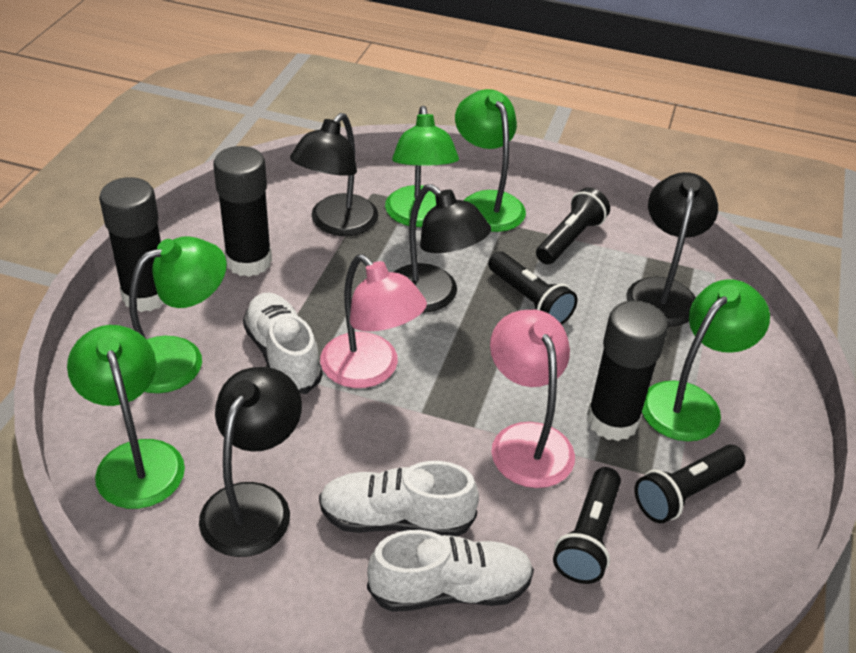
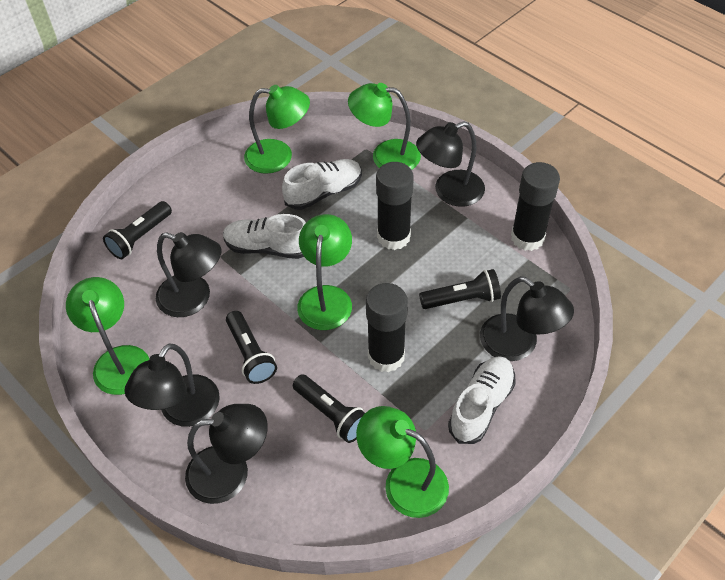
black lamp: [199,367,302,557] [290,113,378,236] [394,184,491,313] [626,172,718,327] = 4 -> [124,343,220,427] [156,232,221,317] [185,404,268,504] [416,121,485,207] [480,276,574,361] = 5
pink lamp: [320,254,427,388] [490,310,575,488] = 2 -> none = 0

